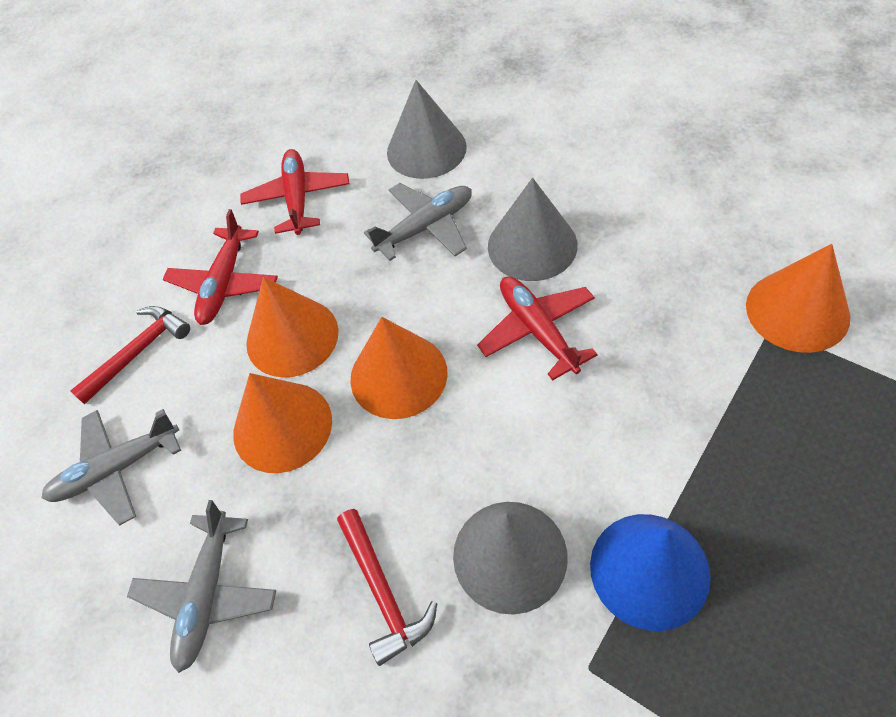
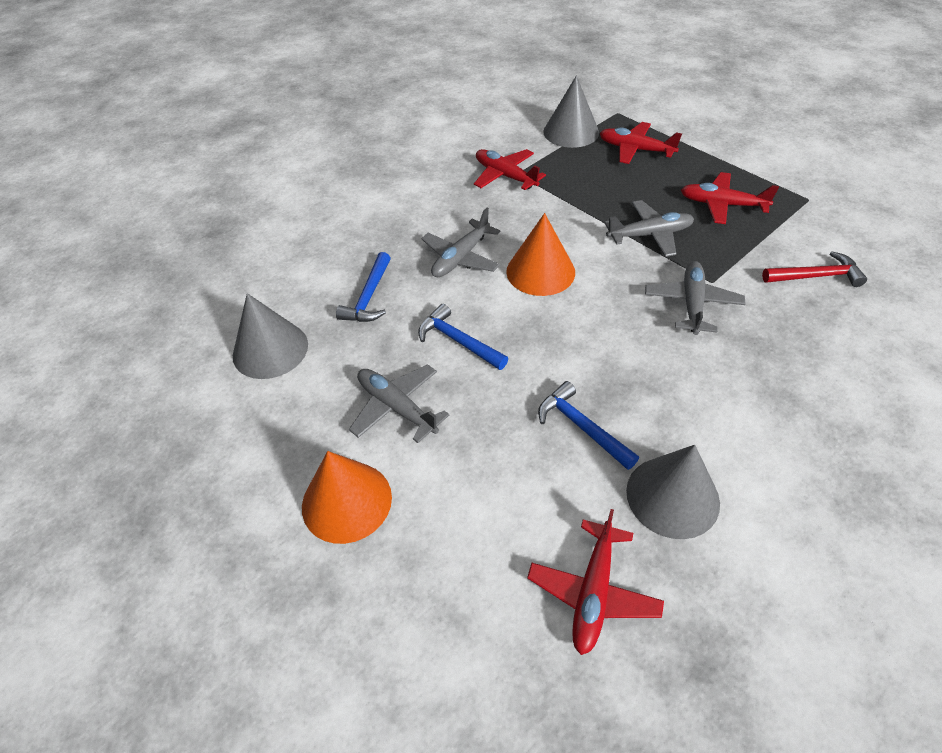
blue cone: [590,514,711,631] = 1 -> none = 0
blue hammer: none = 0 -> [336,252,391,322] [418,304,508,370] [538,381,639,470] = 3
grey plane: [42,409,181,526] [127,500,276,673] [364,183,472,261] = 3 -> [349,364,449,443] [421,208,500,278] [604,200,694,257] [645,261,746,335] = 4
orange cone: [233,373,332,473] [246,277,339,378] [350,317,447,419] [746,244,850,353] = 4 -> [302,451,392,544] [506,213,575,296] = 2
red hammer: [70,306,190,405] [337,509,437,666] = 2 -> [762,251,867,287] = 1
red plane: [163,209,278,325] [240,149,350,235] [477,276,598,381] = 3 -> [474,149,546,190] [527,509,664,655] [600,122,682,164] [681,172,779,224] = 4

